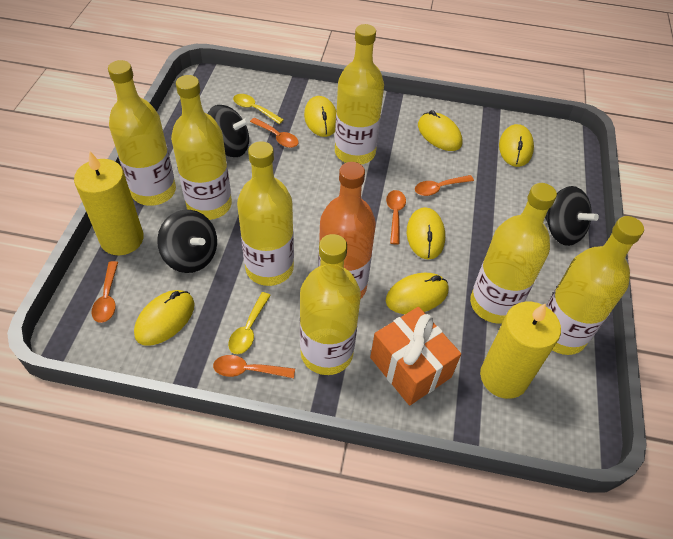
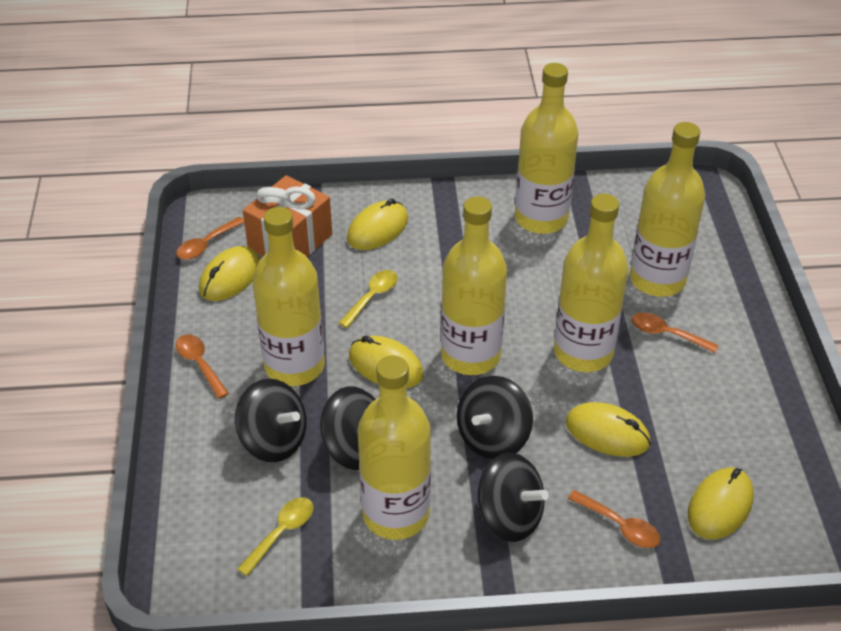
black spinning top: [157,210,217,273] [207,105,250,157] [545,186,599,246] = 3 -> [235,379,307,462] [320,386,376,470] [456,376,533,459] [477,453,549,542] = 4
orange bottle: [318,162,376,298] = 1 -> none = 0
orange spoon: [92,261,118,323] [213,355,295,378] [250,118,299,148] [386,190,406,245] [415,175,474,196] = 5 -> [175,334,229,399] [176,217,244,260] [568,490,660,548] [631,312,718,353] = 4
yellow bottle: [108,60,176,206] [171,75,232,220] [237,141,294,286] [300,234,361,375] [335,24,384,164] [470,183,557,323] [546,216,644,355] = 7 -> [252,207,325,386] [357,356,431,540] [441,196,507,375] [515,63,578,234] [554,194,628,372] [630,122,705,297] = 6
yellow candle: [74,151,144,255] [480,302,561,399] = 2 -> none = 0
yellow mouse: [134,290,195,346] [304,96,336,137] [386,273,449,314] [407,207,445,260] [418,110,463,151] [499,124,534,167] = 6 -> [199,246,260,301] [347,198,408,250] [349,336,424,388] [566,402,651,457] [688,468,754,539] = 5

